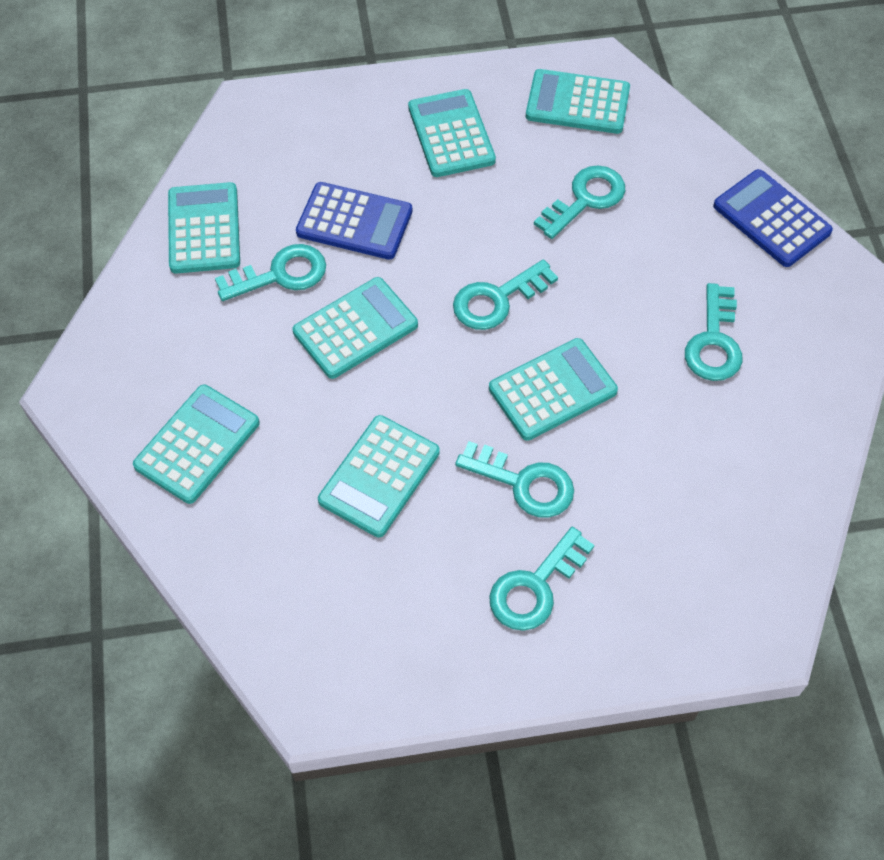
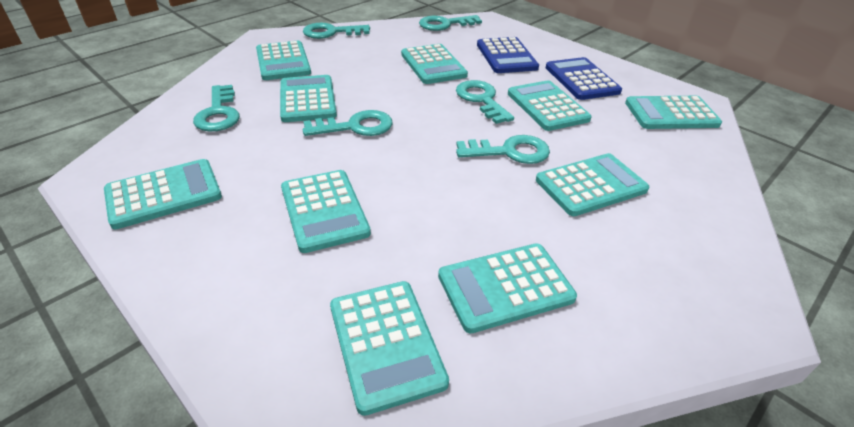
turquoise calculator: [133,385,260,504] [168,182,240,274] [293,277,418,379] [318,415,440,537] [408,89,496,177] [489,338,618,441] [526,69,630,134] = 7 -> [104,159,222,229] [256,41,311,80] [280,75,337,122] [281,170,371,253] [330,281,449,416] [401,44,468,84] [438,243,577,334] [508,80,592,131] [536,153,649,216] [625,96,722,129] = 10

